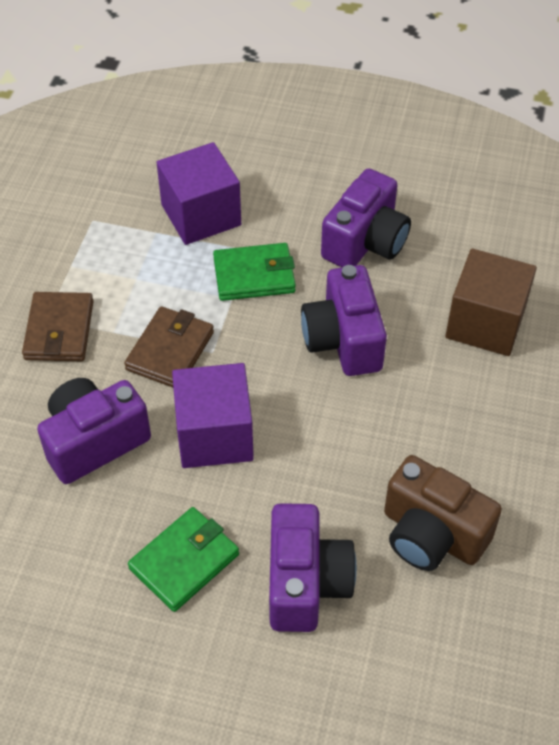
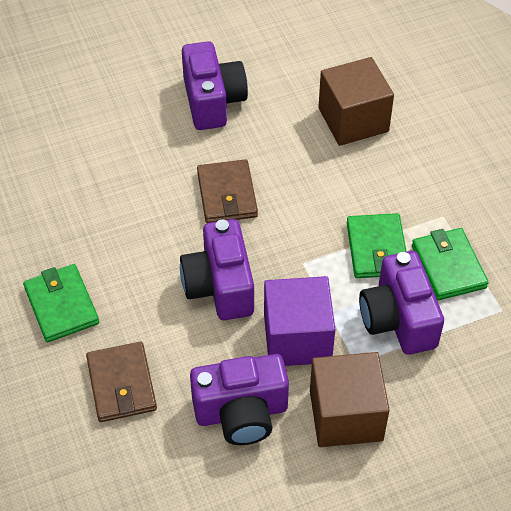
brown camera: [384,455,502,571] = 1 -> none = 0
brown cube: [445,248,537,356] = 1 -> [310,352,390,447] [318,57,394,146] = 2
green wallet: [128,507,239,612] [213,243,296,301] = 2 -> [23,264,99,342] [347,213,407,278] [412,228,489,300] = 3
purple cube: [157,142,241,245] [172,363,254,468] = 2 -> [264,276,335,366] = 1

